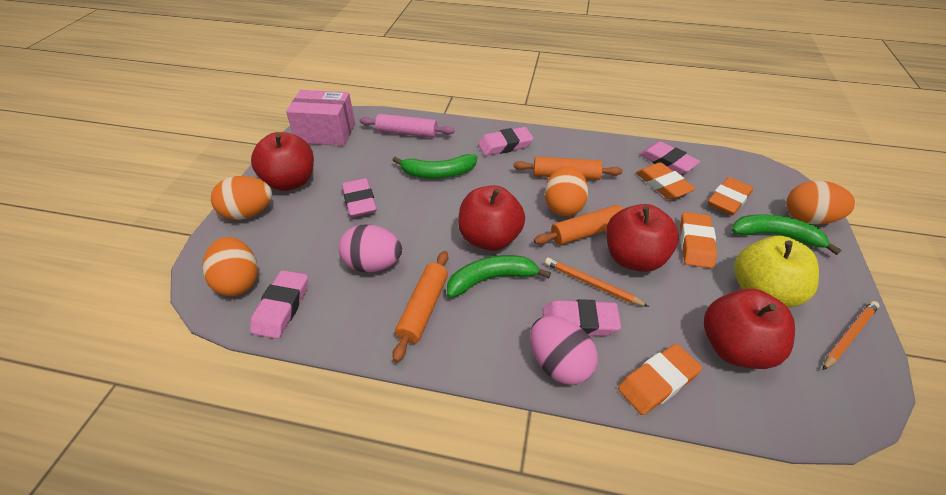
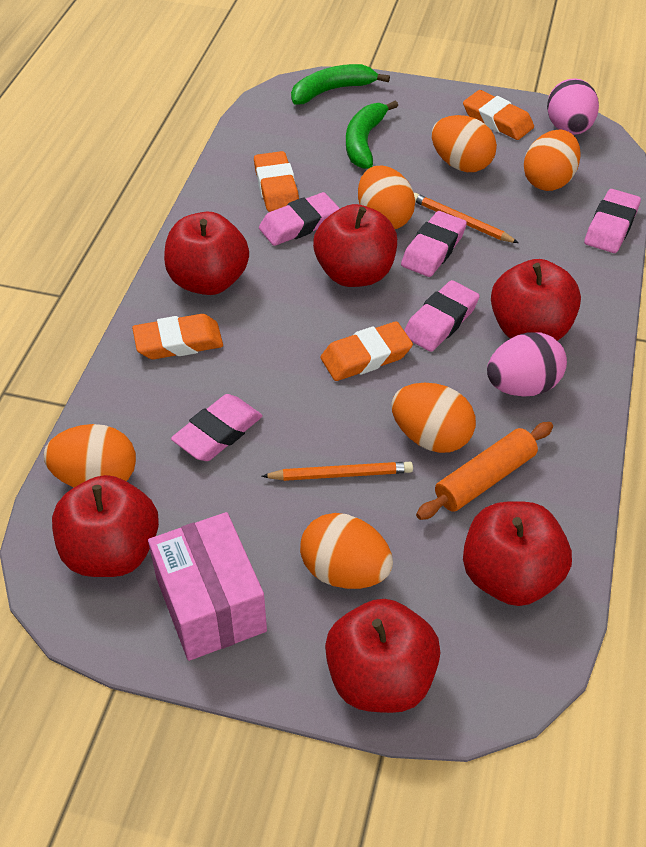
green banana: [392,154,477,178] [447,255,551,298] [732,214,841,255] = 3 -> [291,64,390,105] [346,100,398,169] = 2
orange egg: [202,237,258,296] [211,176,272,220] [545,166,588,216] [786,181,856,225] = 4 -> [44,424,136,487] [300,513,393,589] [358,165,415,229] [391,383,476,453] [432,115,497,172] [524,130,580,191] = 6
orange rolling pin: [392,251,448,362] [513,157,622,180] [534,205,623,245] = 3 -> [416,422,553,520] = 1
pink rolling pin: [360,114,455,138] = 1 -> none = 0
red apple: [251,132,314,191] [458,185,525,251] [606,204,679,272] [704,289,795,369] = 4 -> [52,475,159,577] [164,212,249,295] [313,204,397,287] [325,599,441,713] [463,501,572,606] [491,259,581,341] = 6
yellow apple: [734,236,819,308] = 1 -> none = 0

